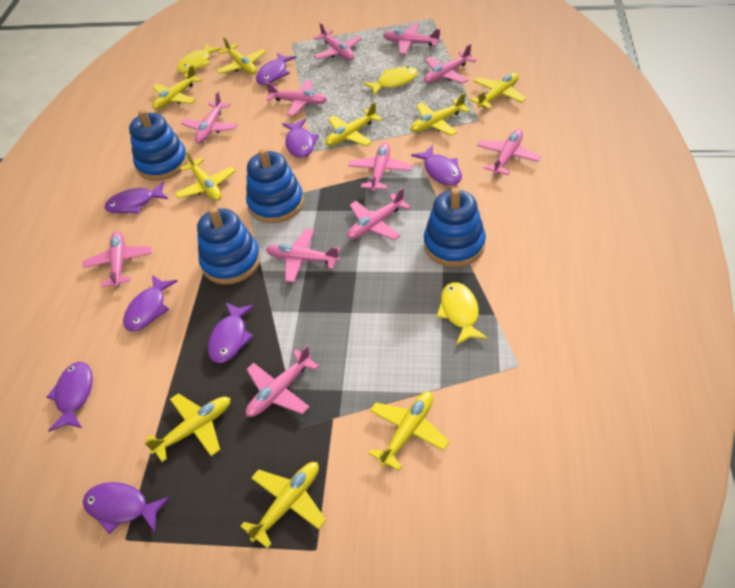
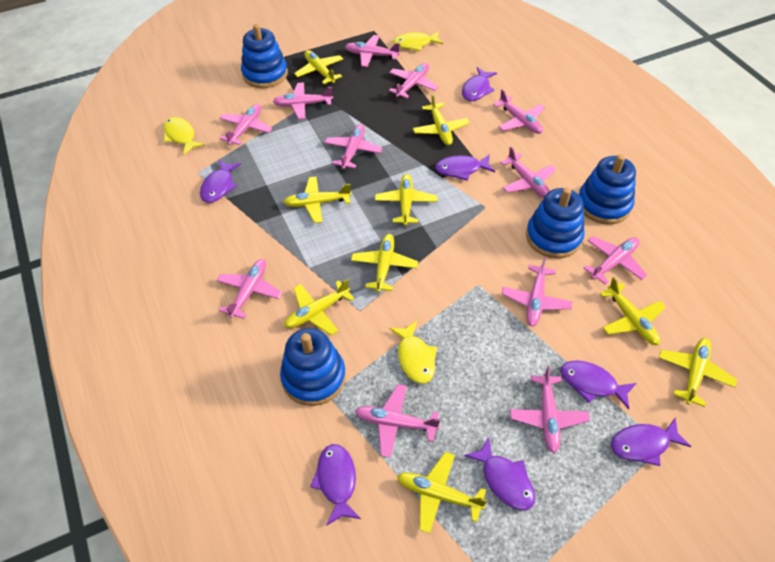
pink plane: [82,231,152,287] [181,92,238,144] [246,346,319,417] [265,80,327,116] [266,229,340,283] [314,23,362,60] [347,188,411,240] [348,142,413,192] [383,23,441,54] [424,44,477,84] [477,129,541,175] = 11 -> [216,259,282,319] [220,104,272,145] [273,82,333,119] [325,124,382,169] [345,35,400,67] [355,384,440,458] [389,63,438,98] [493,89,545,134] [500,146,556,198] [501,256,572,327] [510,366,590,453] [584,236,647,284] = 12
purple fish: [46,362,93,432] [83,482,170,534] [104,182,168,214] [123,275,178,331] [208,303,254,363] [256,53,296,85] [282,119,319,158] [411,145,462,186] = 8 -> [200,159,241,203] [310,444,361,526] [435,154,495,181] [462,67,497,101] [464,437,535,511] [561,360,637,409] [611,417,691,466] = 7

